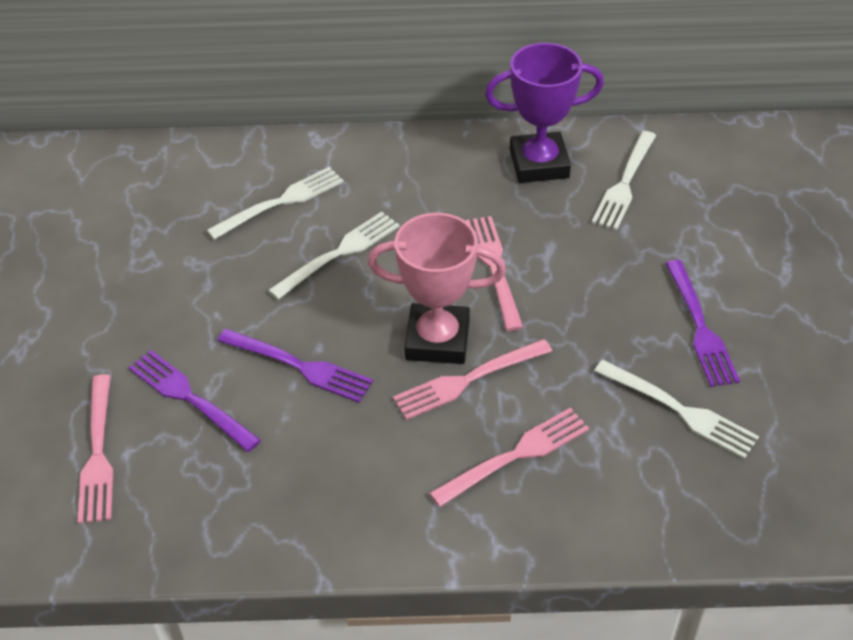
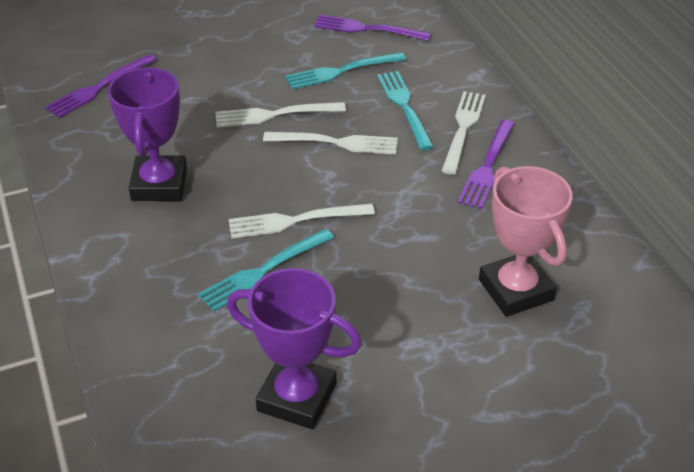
pink fork: [78,374,114,524] [393,339,552,420] [429,408,589,507] [465,216,523,331] = 4 -> none = 0
purple trophy: [485,43,604,183] = 1 -> [108,67,187,201] [227,268,362,429] = 2
turquoise fork: none = 0 -> [198,228,334,312] [285,52,406,89] [377,71,434,150] = 3

